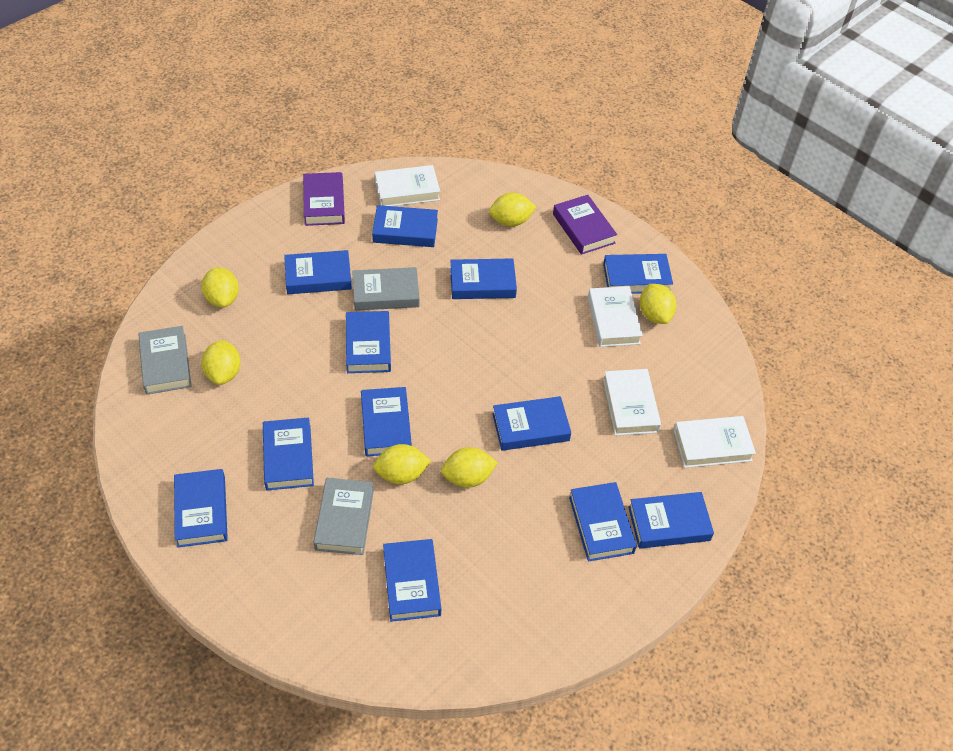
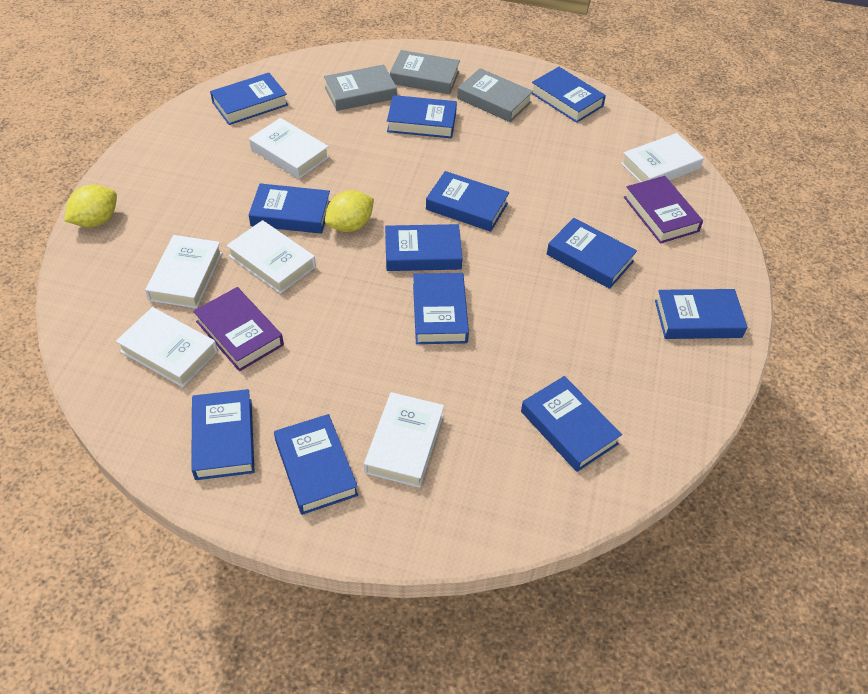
white book: [375,165,440,206] [588,286,643,347] [603,369,661,436] [673,416,756,468] = 4 -> [116,307,218,387] [145,235,222,308] [226,220,316,294] [249,118,329,179] [364,392,444,488] [621,133,704,182] = 6
yellow lemon: [202,267,239,308] [202,340,241,385] [373,444,431,484] [441,447,498,488] [489,193,536,227] [640,284,676,324] = 6 -> [64,185,117,227] [325,190,374,232] = 2

